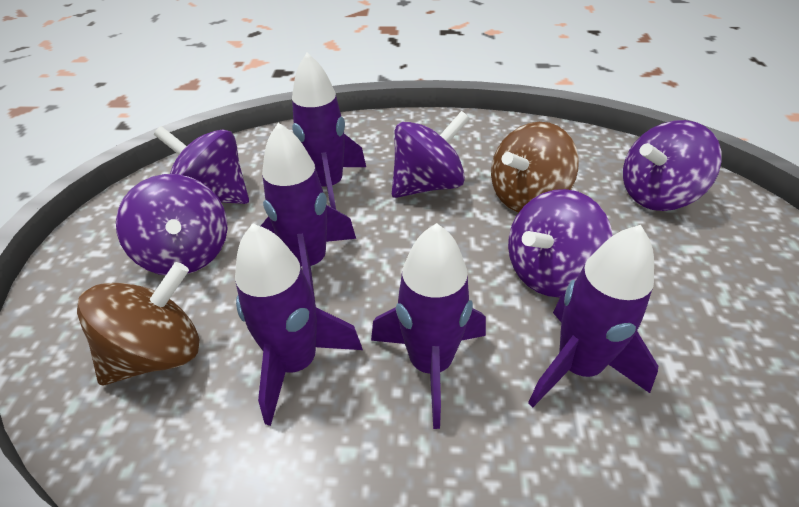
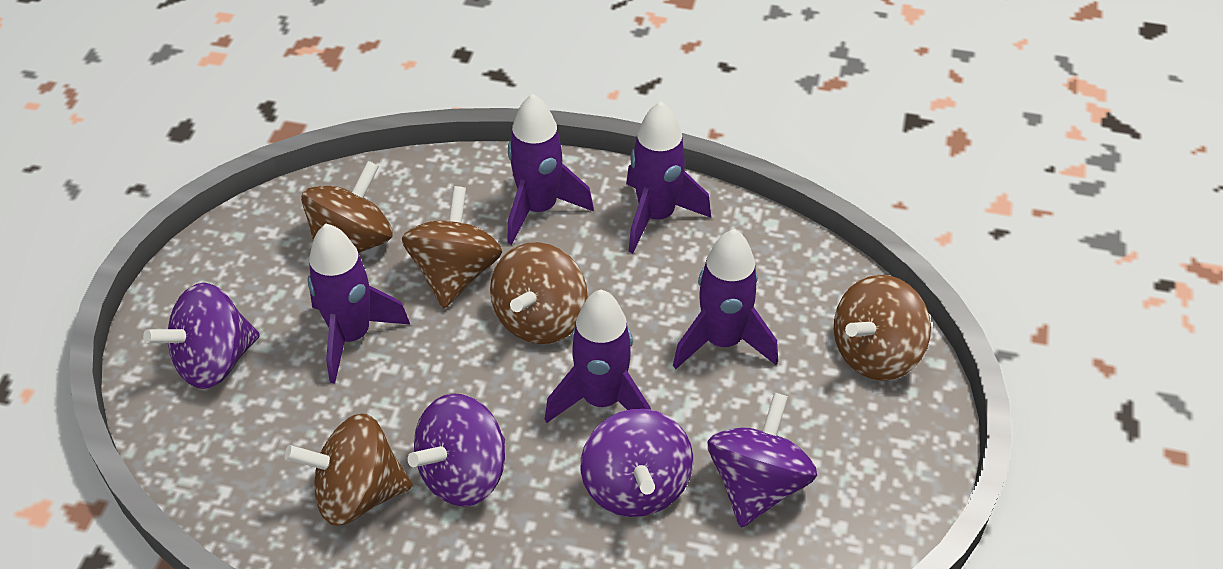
brown spinning top: [77,262,199,385] [491,122,579,213] = 2 -> [284,414,413,526] [301,161,392,253] [402,186,502,308] [490,242,588,344] [834,275,931,381] = 5
purple spinning top: [116,174,227,275] [154,126,249,204] [392,111,470,198] [508,189,613,297] [623,120,722,211] = 5 -> [143,282,260,389] [407,393,505,507] [581,409,693,517] [708,392,817,528] = 4

